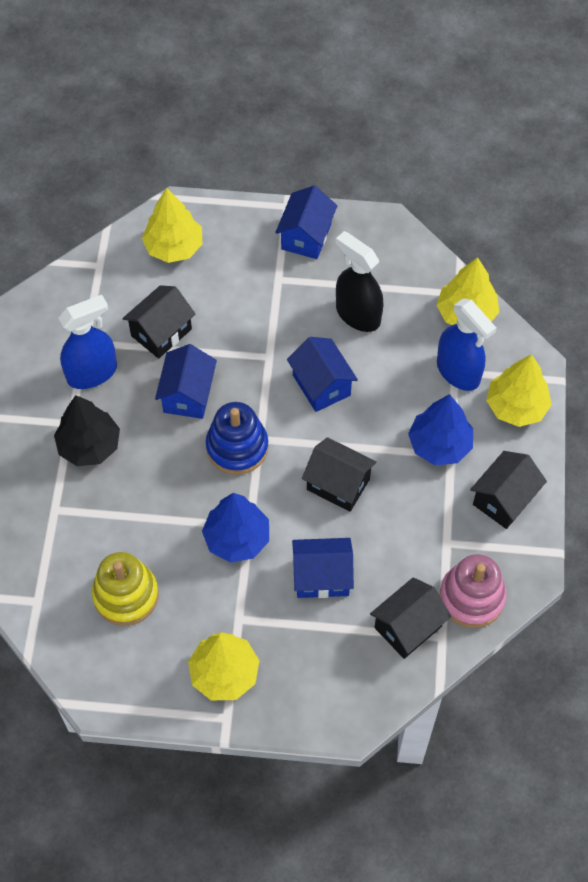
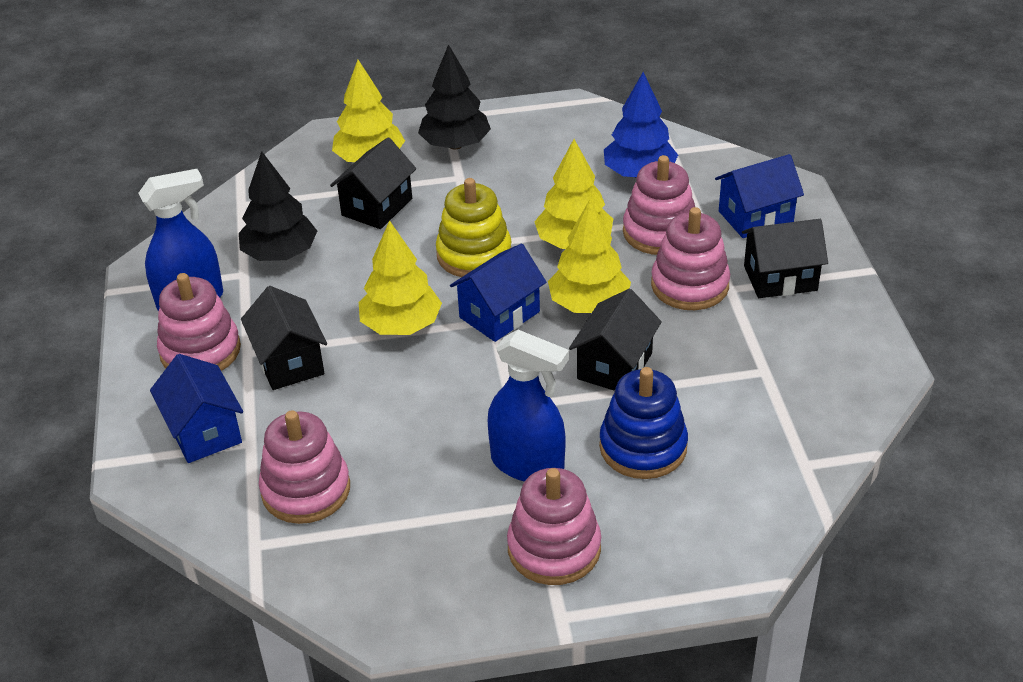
black spray bottle: [336,231,383,332] = 1 -> none = 0
black tree: [54,395,120,466] = 1 -> [239,151,317,261] [418,44,491,149] = 2
blue house: [155,344,217,419] [275,186,337,259] [287,337,358,412] [292,538,354,598] = 4 -> [150,354,243,463] [450,244,547,342] [715,154,804,238] = 3
blue tree: [202,493,269,563] [408,394,473,465] = 2 -> [604,72,678,178] = 1
pink stacking toy: [439,554,506,628] = 1 -> [157,273,241,371] [259,410,350,524] [507,468,601,585] [623,155,695,255] [651,207,730,310] = 5

